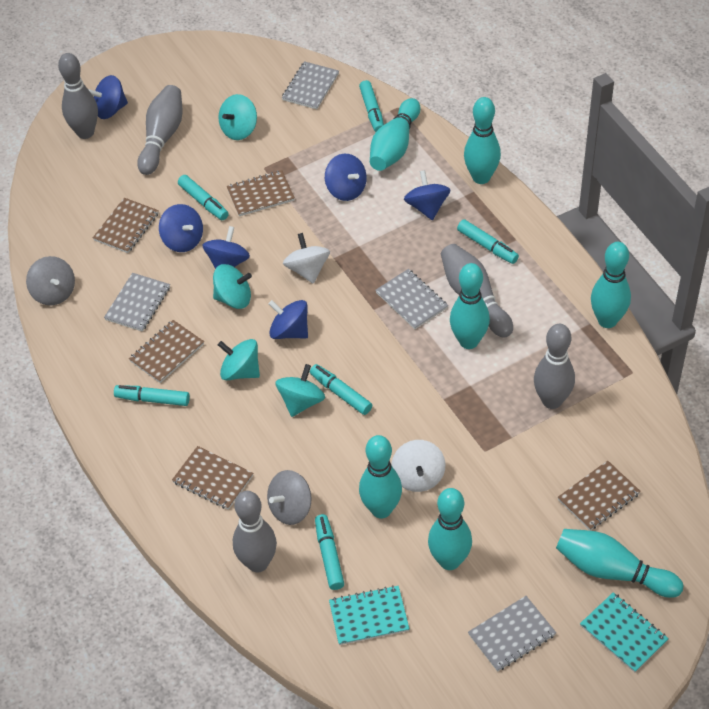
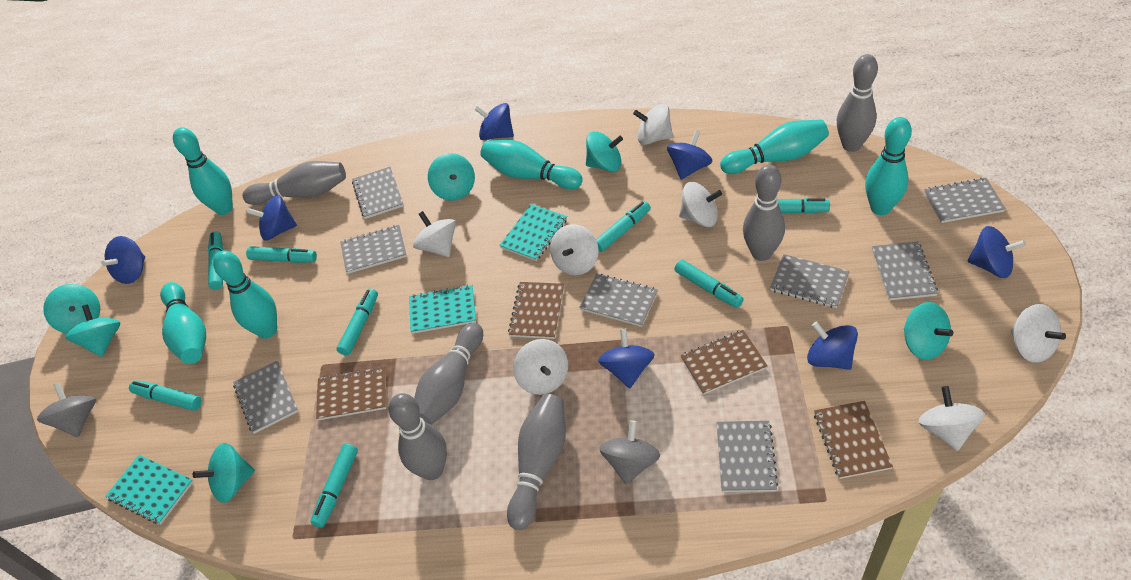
blue spinning top: [88,75,128,119] [159,204,203,252] [202,226,250,269] [268,300,308,339] [325,154,367,201] [404,170,451,220] = 6 -> [101,236,145,284] [247,195,297,241] [474,103,514,140] [598,329,655,388] [667,130,713,180] [807,321,858,370] [968,226,1026,278] = 7
brown notebook: [93,198,159,253] [129,320,204,383] [172,446,253,510] [227,170,295,216] [558,460,641,530] = 5 -> [316,366,386,420] [508,282,564,339] [681,330,768,395] [814,401,893,479] = 4
grey bowling pin: [58,53,98,139] [137,85,182,175] [233,491,277,573] [441,244,513,338] [534,324,575,409] = 5 -> [242,161,346,205] [389,393,447,480] [414,323,483,425] [507,394,566,530] [743,165,785,261] [837,54,878,152] = 6
grey notebook: [104,273,170,332] [282,61,339,109] [375,269,448,329] [468,596,556,672] = 4 -> [233,361,299,434] [340,225,407,274] [352,167,404,219] [579,274,658,327] [717,421,778,492] [770,254,850,308] [872,242,938,300] [924,178,1006,223] = 8
turquoise bowling pin: [359,435,402,518] [370,98,420,171] [428,488,472,570] [450,263,490,349] [464,97,501,184] [556,529,683,598] [591,242,631,328] = 7 -> [160,282,206,364] [173,127,233,215] [213,250,277,339] [481,140,583,189] [720,120,829,174] [865,117,912,215] = 6
turquoise marker: [114,385,190,406] [178,175,229,220] [310,364,372,415] [315,514,344,590] [359,80,384,132] [457,219,519,264] = 6 -> [129,380,202,411] [208,232,223,290] [246,246,317,263] [311,444,358,528] [337,288,378,356] [596,201,651,252] [674,259,744,308] [754,198,830,214] = 8
turquoise notebook: [329,585,409,645] [580,592,669,673] = 2 -> [105,455,193,524] [409,285,476,334] [499,204,567,261] = 3
turquoise spinning top: [213,264,252,309] [218,94,257,140] [218,339,260,380] [275,364,325,417] = 4 -> [43,284,100,334] [65,305,120,357] [193,443,255,503] [428,153,475,201] [586,131,623,172] [904,302,954,360] = 6
white spinning top: [283,233,330,284] [391,440,445,492] = 2 -> [413,211,456,257] [513,339,568,395] [550,224,599,275] [633,104,673,145] [679,182,722,227] [918,386,985,451] [1011,304,1066,363] = 7

